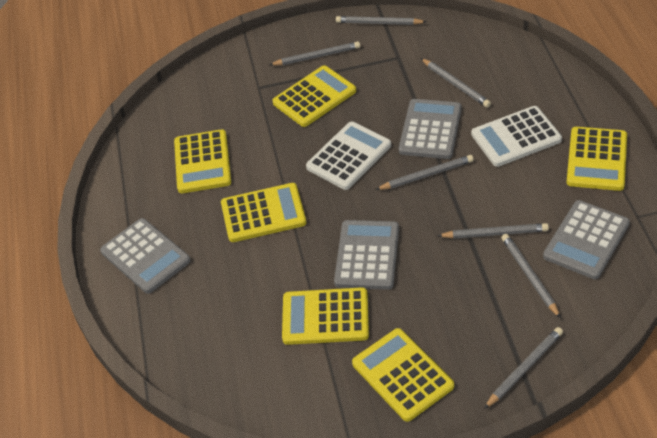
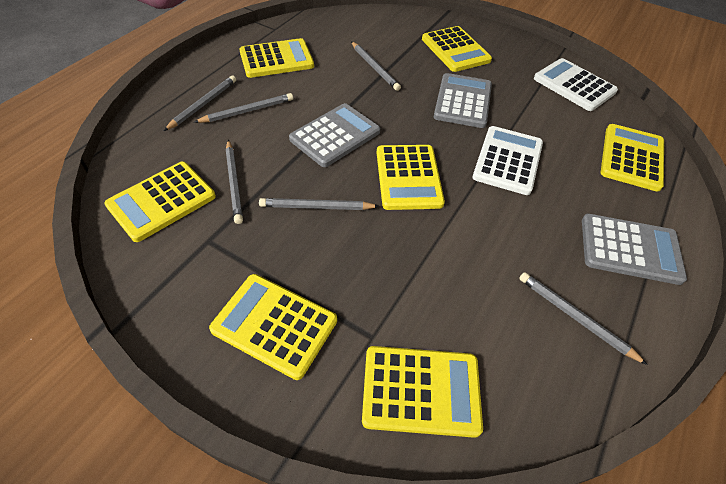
grey calculator: [100,218,191,294] [334,220,399,290] [399,99,462,159] [543,200,630,279] = 4 -> [289,103,380,167] [434,73,492,128] [582,214,687,285] = 3
grey pencil: [269,42,360,65] [336,16,426,25] [375,155,474,190] [421,58,491,108] [437,223,549,239] [484,327,563,409] [501,234,561,318] = 7 -> [164,75,236,131] [194,93,293,123] [226,140,243,224] [259,198,379,210] [351,41,401,91] [519,272,648,365] = 6
yellow calculator: [174,129,231,193] [221,183,306,242] [272,66,356,127] [282,287,369,345] [352,328,454,422] [566,127,627,191] = 6 -> [104,162,216,242] [209,274,337,380] [239,38,314,78] [362,346,483,438] [377,145,445,210] [422,26,492,72] [601,124,664,192] = 7

